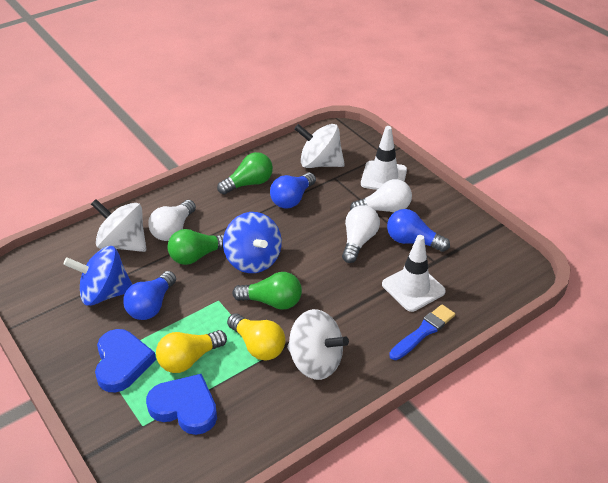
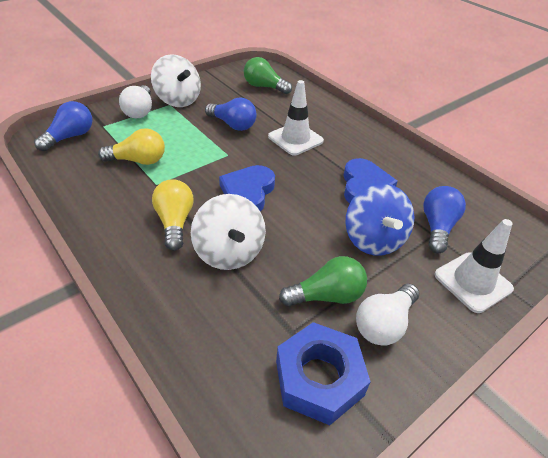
blue brush: [389,305,455,360] = 1 -> none = 0
blue nut: none = 0 -> [276,322,370,425] = 1
blue spinning top: [63,246,133,306] [223,212,282,273] = 2 -> [345,183,415,255] = 1
green light bulb: [168,229,224,265] [217,152,273,195] [232,272,302,310] = 3 -> [244,57,292,94] [279,256,367,307] = 2
white light bulb: [148,200,196,241] [342,205,380,263] [350,179,412,212] = 3 -> [119,85,152,118] [356,284,420,346] = 2
white spinning top: [91,199,147,252] [287,309,349,380] [294,124,345,168] = 3 -> [151,54,201,107] [191,194,266,270] = 2

